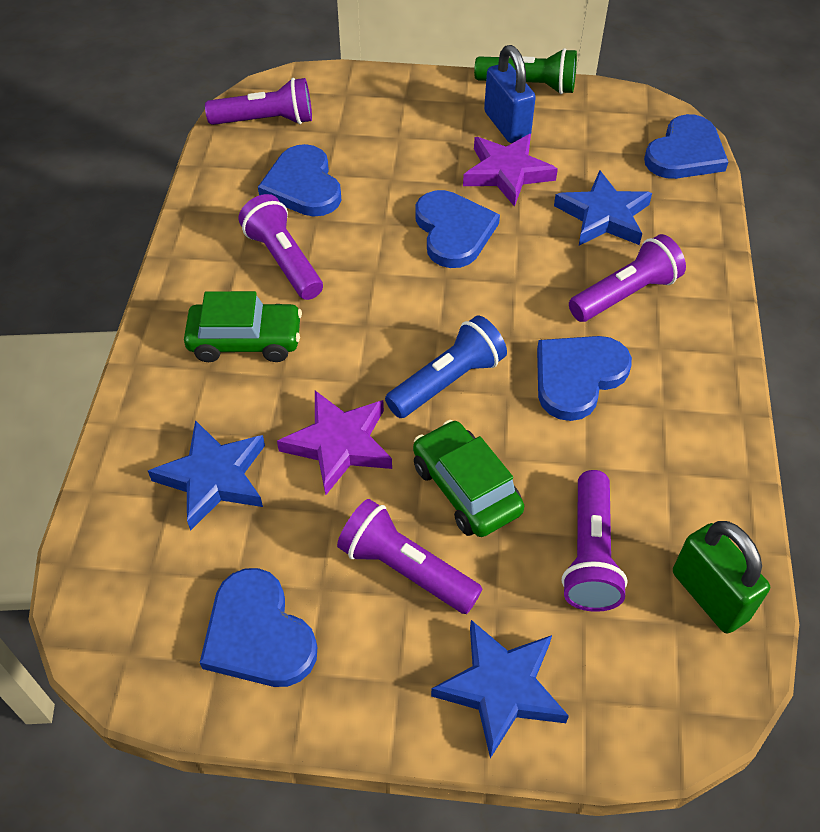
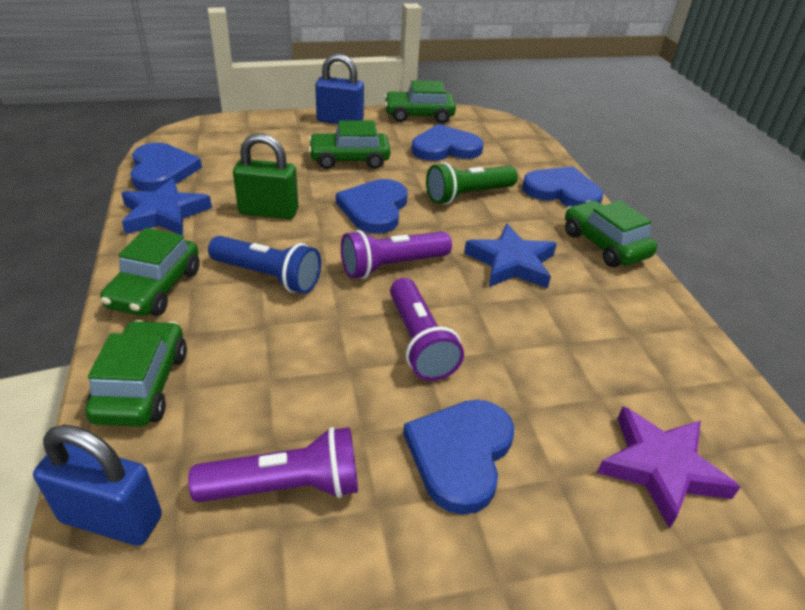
blue padlock: [484,45,536,143] = 1 -> [33,425,162,546] [315,53,364,124] = 2
blue star: [148,420,265,531] [431,620,569,759] [554,170,652,245] = 3 -> [121,178,212,235] [464,224,557,289] = 2
green car: [184,291,302,362] [413,420,524,537] = 2 -> [85,320,187,427] [100,228,200,316] [308,120,391,169] [384,80,456,123] [565,201,657,267] = 5
purple flashlight: [205,78,312,125] [239,194,323,300] [337,499,482,614] [562,470,628,612] [569,234,686,322] = 5 -> [188,427,358,502] [341,230,452,279] [390,278,464,381] = 3
purple star: [277,391,392,496] [463,134,558,207] = 2 -> [597,406,740,529] = 1

